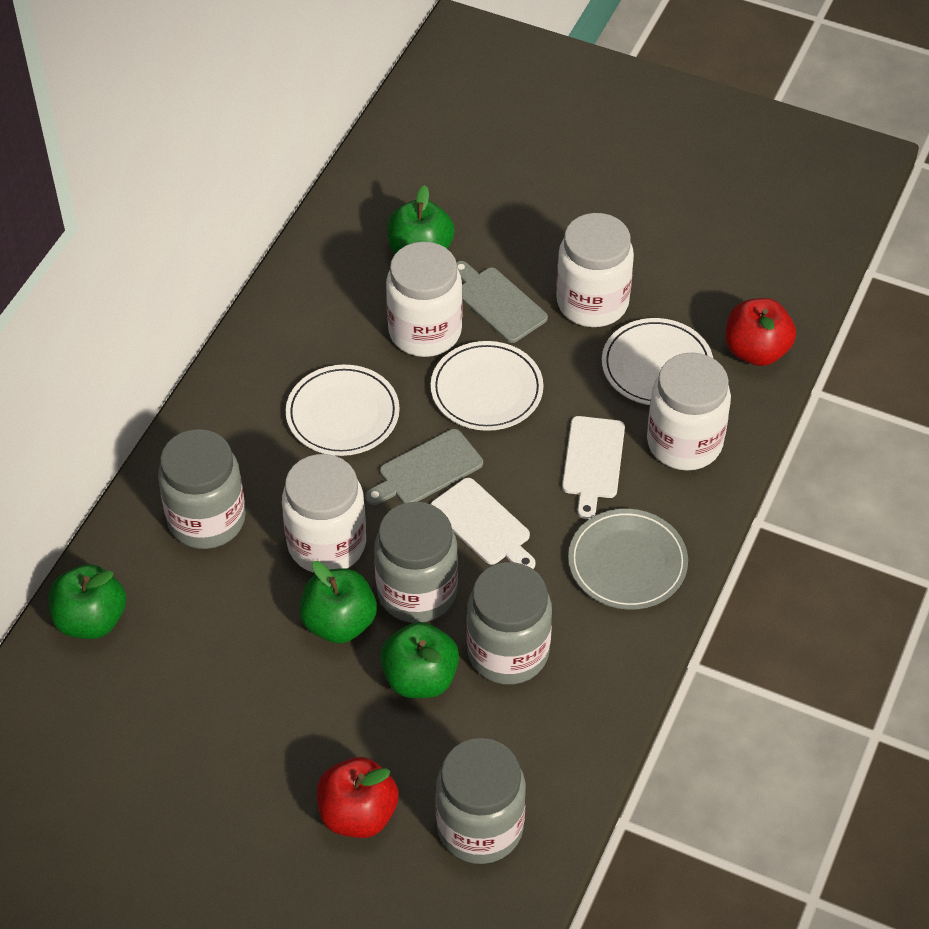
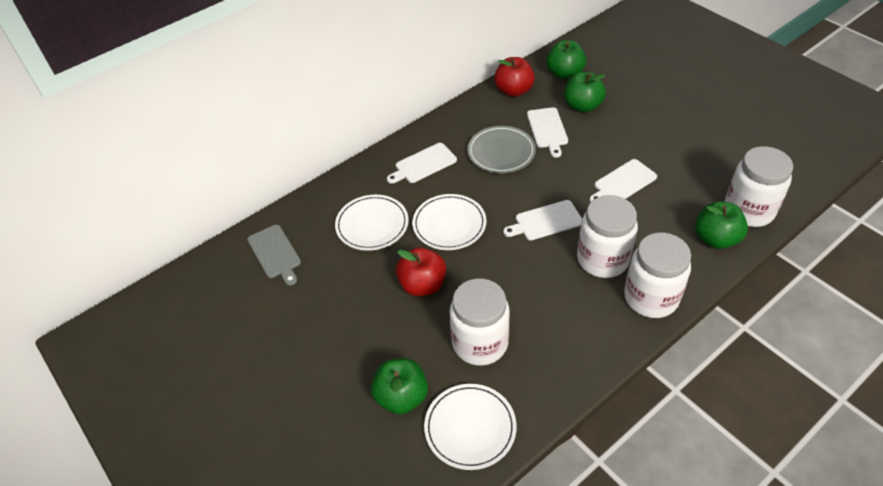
grey cutting board: [365,429,483,505] [456,261,548,343] = 2 -> [247,225,301,285] = 1
grey jar: [158,429,246,549] [374,502,458,623] [435,738,526,864] [467,562,552,685] = 4 -> none = 0
white cutting board: [431,478,535,569] [562,416,625,519] = 2 -> [387,143,457,184] [503,200,582,240] [527,107,568,158] [590,159,657,202] = 4

